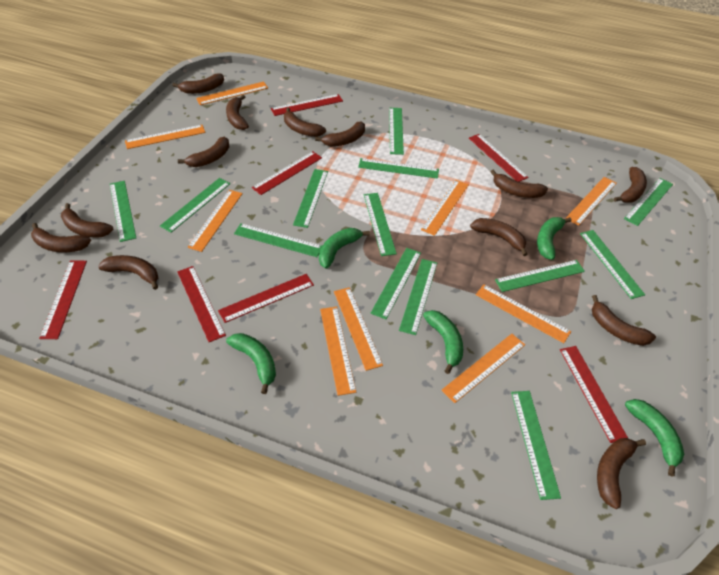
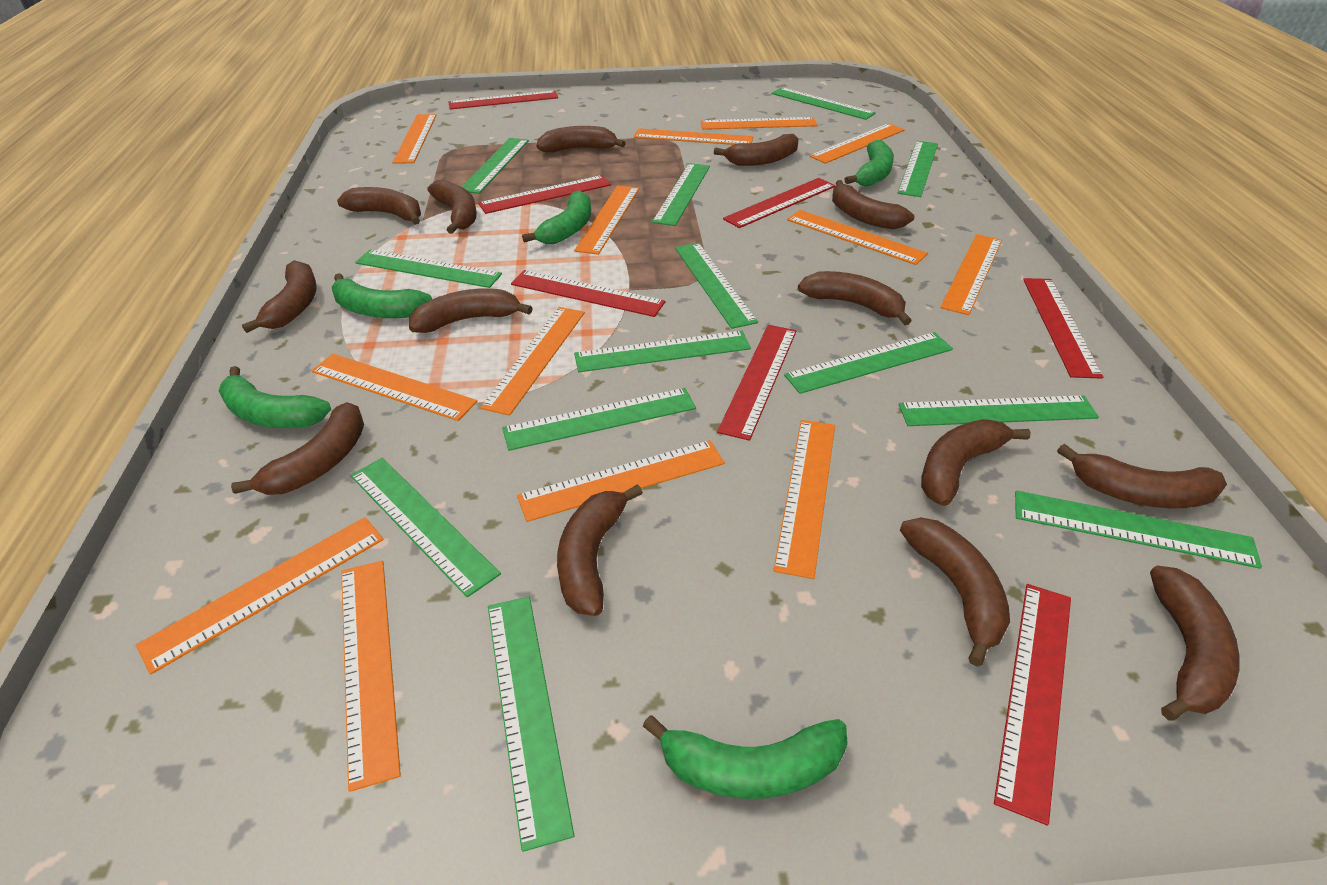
brown banana: [31,223,91,252] [61,203,113,238] [98,255,158,290] [172,73,224,94] [178,137,229,167] [226,95,249,130] [284,107,326,137] [315,121,365,147] [470,218,528,256] [490,170,548,198] [592,295,656,346] [597,438,646,509] [614,167,647,203] = 13 -> [231,402,364,495] [242,260,317,333] [337,187,421,225] [409,289,533,333] [428,179,477,234] [536,126,626,152] [557,484,643,616] [714,134,799,166] [798,271,912,325] [832,180,914,229] [900,517,1010,667] [921,419,1031,506] [1057,444,1227,509] [1150,565,1240,721] = 14
orange ruler: [125,125,205,149] [188,190,243,252] [196,82,268,105] [320,307,356,396] [334,287,383,371] [421,180,469,236] [441,334,525,403] [476,284,571,343] [566,177,617,226] = 9 -> [136,517,384,674] [312,354,477,421] [341,561,401,792] [392,114,437,164] [480,307,585,416] [517,440,725,522] [574,185,639,255] [634,128,753,145] [701,117,817,130] [773,420,835,579] [787,210,928,265] [809,123,905,164] [940,234,1002,315] = 13

